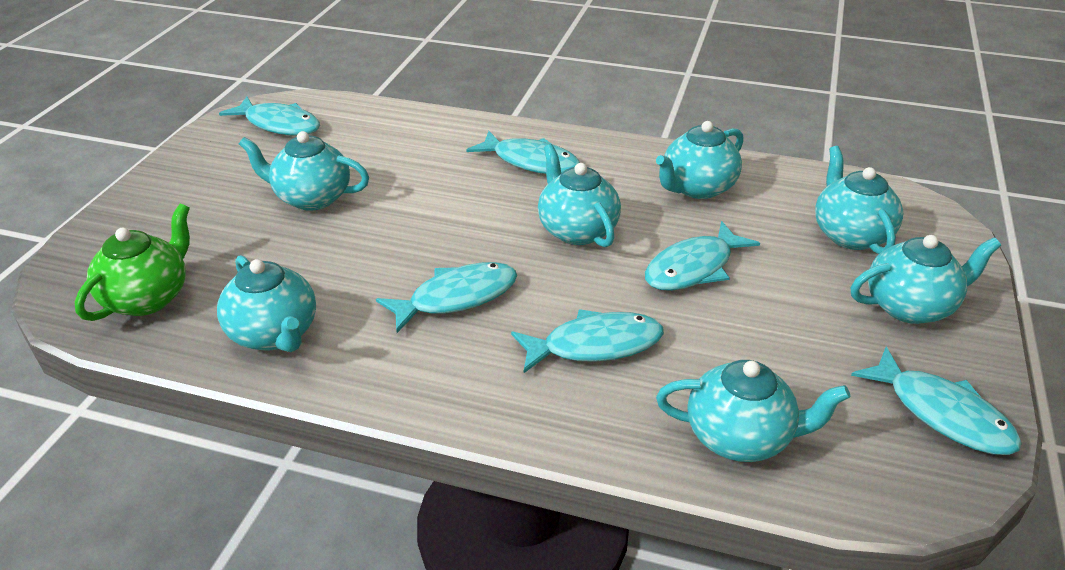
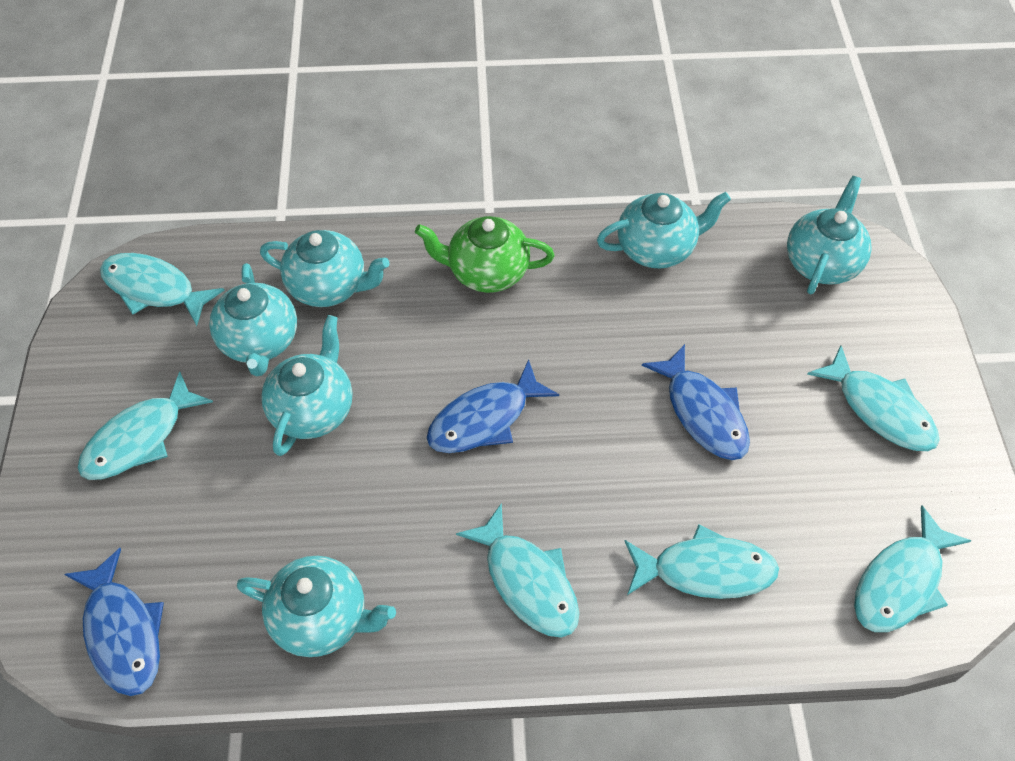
blue fish: none = 0 -> [64,548,164,696] [427,359,559,453] [642,344,750,460] = 3
turquoise teapot: [217,255,316,352] [239,131,369,211] [538,144,621,248] [656,121,744,199] [656,360,850,462] [815,146,903,254] [851,235,1001,324] = 7 -> [209,263,297,377] [237,556,396,657] [260,230,389,307] [261,315,352,456] [597,192,731,268] [787,176,872,294] = 6

